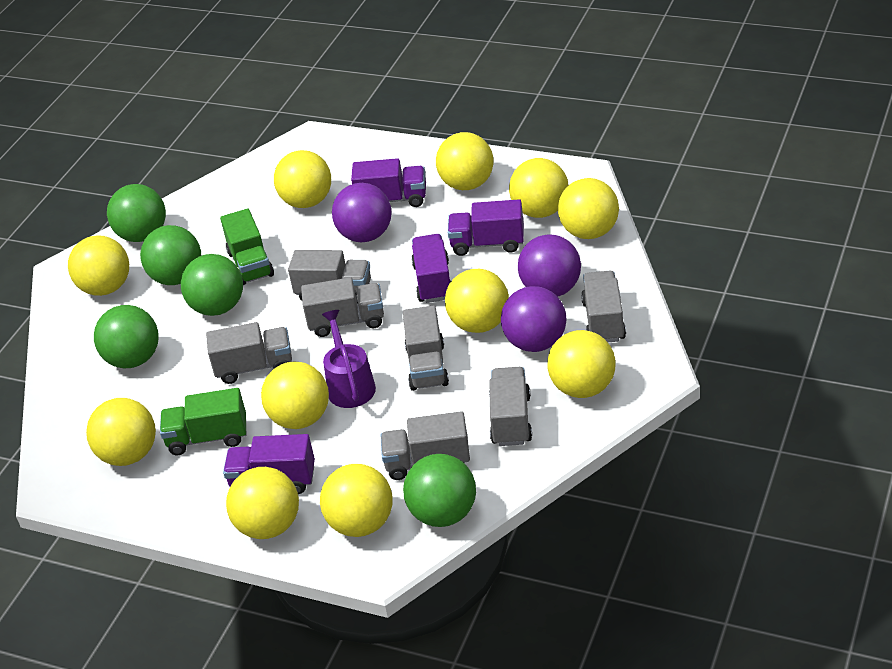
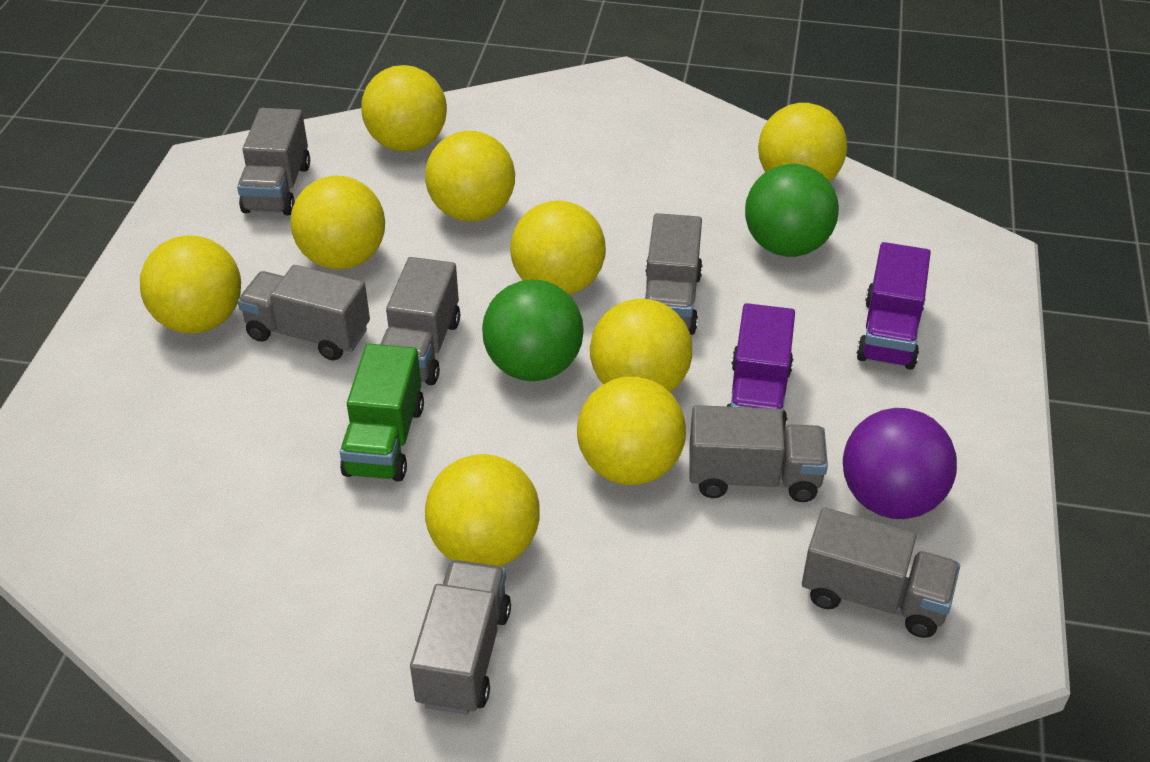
green ball: [94,305,159,368] [107,184,166,242] [140,225,201,285] [181,254,243,316] [403,454,476,527] = 5 -> [482,280,584,381] [745,164,839,257] = 2
green truck: [160,388,246,455] [220,209,274,285] = 2 -> [340,344,424,482] = 1
purple ball: [332,183,392,243] [501,286,567,352] [518,235,581,297] = 3 -> [843,408,957,519] = 1
purple truck: [223,434,315,494] [351,158,426,207] [411,234,451,303] [448,199,524,256] = 4 -> [727,303,795,429] [857,242,931,370] = 2
purple watering can: [322,310,376,408] = 1 -> none = 0
yellow ball: [68,235,129,296] [86,398,156,466] [226,467,299,539] [261,362,329,429] [274,150,331,208] [320,464,393,537] [436,132,493,190] [445,269,509,333] [509,158,569,218] [548,330,615,398] [558,178,619,239] = 11 -> [140,235,241,333] [290,175,385,270] [361,65,447,152] [425,131,515,221] [425,454,540,567] [510,200,606,295] [577,377,686,485] [590,299,692,392] [758,103,847,182] = 9

